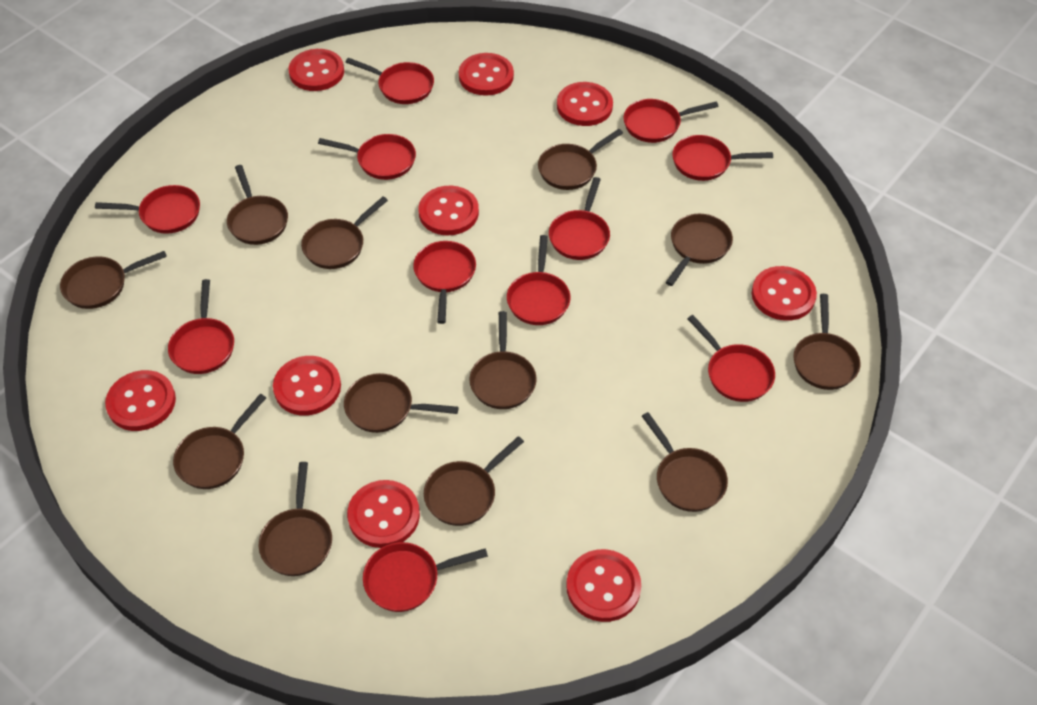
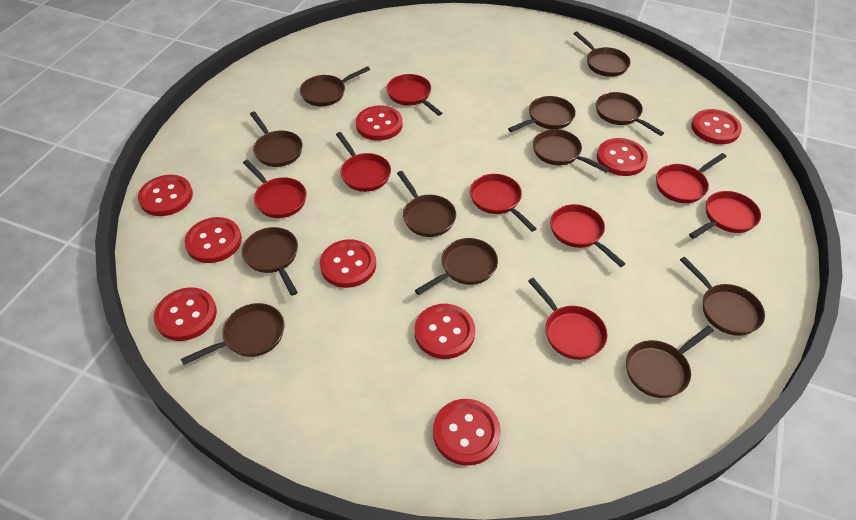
red pan: [95,185,200,234] [168,279,234,374] [318,134,416,180] [346,58,434,104] [363,542,488,612] [413,241,476,324] [507,235,571,325] [549,177,610,260] [624,99,719,143] [672,135,773,181] [687,315,775,402] = 11 -> [243,160,307,218] [336,132,391,192] [386,74,442,116] [470,174,537,232] [528,278,607,360] [550,204,625,267] [656,153,727,203] [689,191,761,239] = 8

